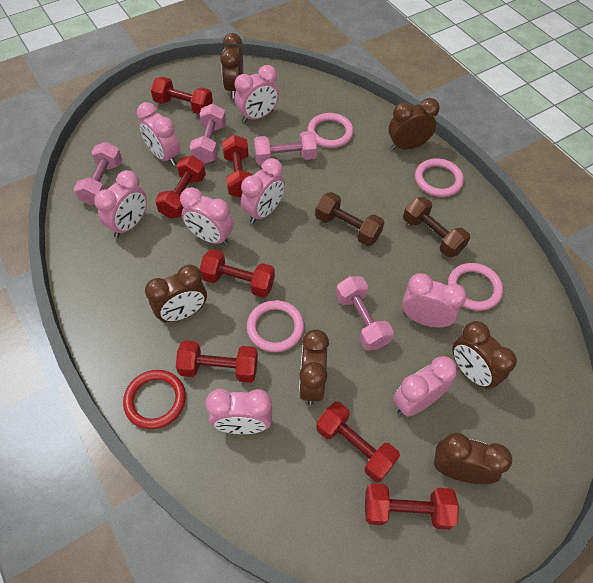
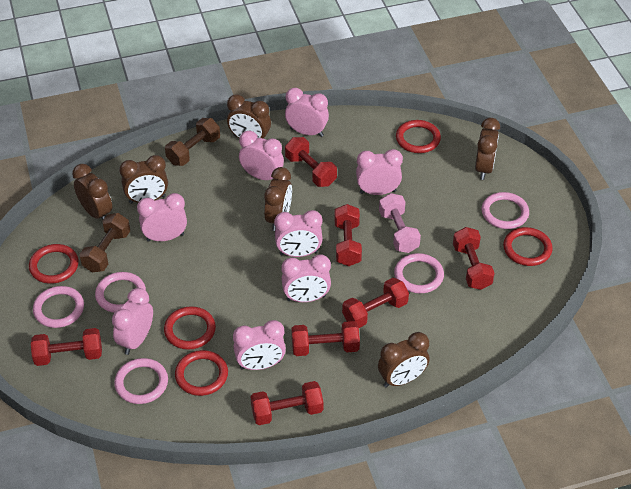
pink dumbbell: [74,142,122,206] [190,104,226,164] [254,131,318,165] [336,276,394,351] = 4 -> [379,193,421,253] = 1
pink ring: [247,300,304,352] [308,113,354,148] [415,158,464,197] [448,263,503,311] = 4 -> [33,286,84,328] [95,272,146,313] [114,358,168,404] [394,253,444,293] [482,192,529,229] = 5
red ring: [123,370,186,429] = 1 -> [29,244,79,284] [164,306,216,350] [175,350,228,396] [396,120,441,153] [503,227,553,266] = 5

